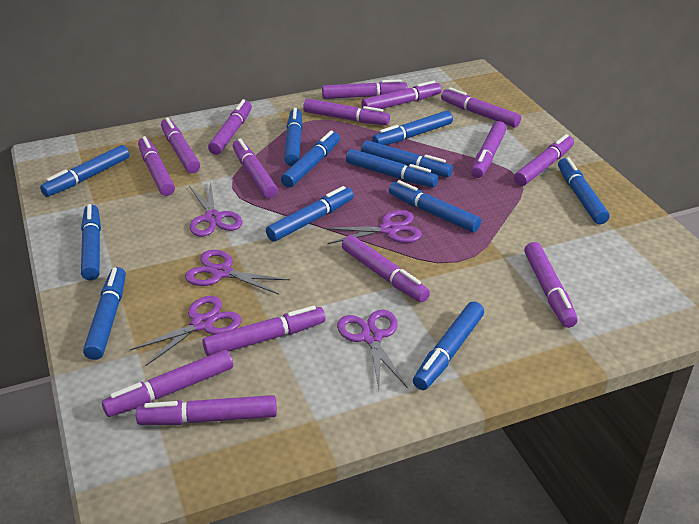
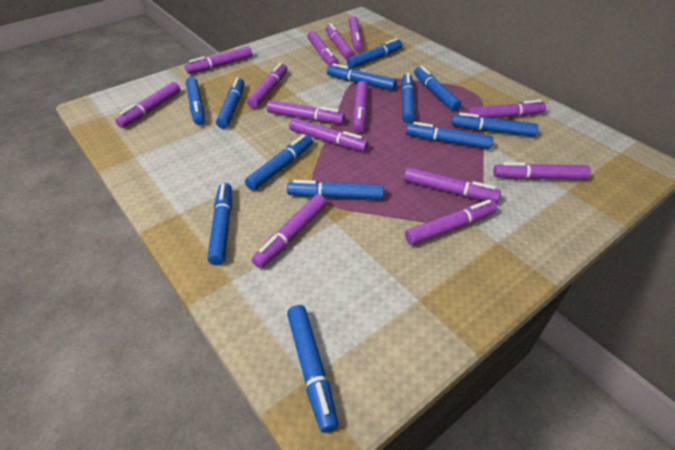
purple marker: [102,350,233,417] [136,395,277,425] [138,136,175,196] [161,117,200,173] [202,306,325,356] [208,99,252,155] [233,138,278,198] [303,99,390,125] [322,79,407,99] [342,235,430,302] [361,80,442,109] [441,87,521,128] [471,121,507,178] [514,134,574,186] [524,242,578,328] = 15 -> [115,82,180,128] [185,46,252,74] [247,63,287,108] [252,194,327,268] [267,100,345,124] [289,118,368,152] [307,31,338,66] [325,23,354,60] [349,16,363,52] [353,81,368,132] [404,167,501,203] [405,199,497,246] [467,100,546,118] [493,162,591,180] = 14
purple scissors: [130,296,242,366] [185,250,290,295] [189,182,242,237] [323,210,422,244] [337,310,407,390] = 5 -> none = 0

